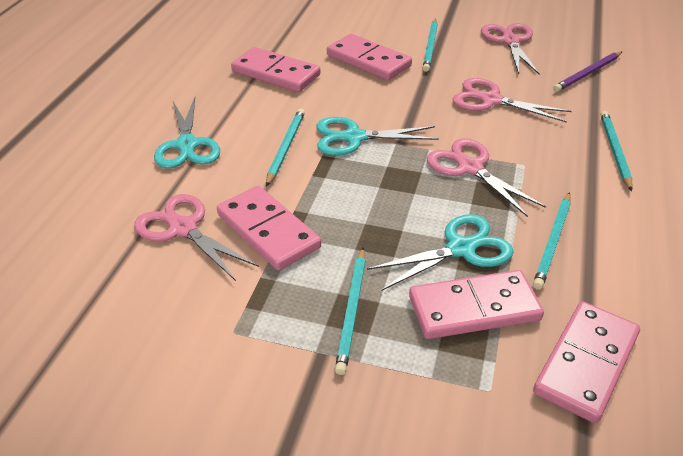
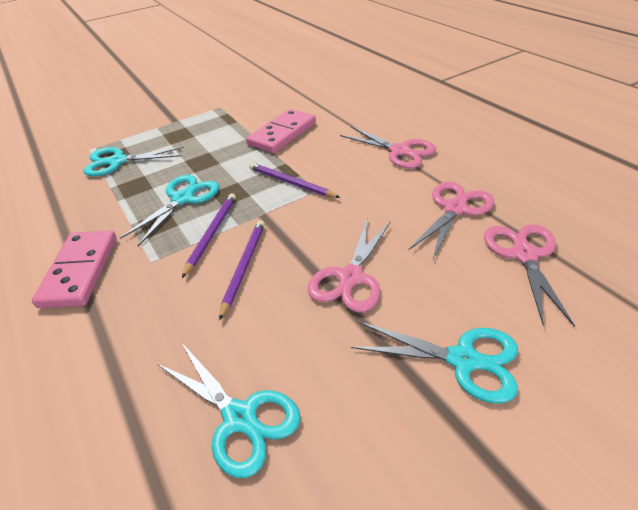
pink domino: [217,186,321,271] [231,47,321,92] [327,34,412,80] [409,270,544,339] [533,301,640,423] = 5 -> [32,230,117,308] [246,109,316,153] = 2
purple pencil: [553,51,622,92] = 1 -> [182,193,236,278] [219,220,265,321] [249,163,340,198] = 3
turquoise pencil: [266,109,305,186] [335,248,366,375] [423,19,438,72] [533,192,571,290] [600,111,632,191] = 5 -> none = 0
turquoise scissors: [154,97,220,169] [317,117,439,156] [367,214,514,290] = 3 -> [84,147,184,176] [120,175,219,246] [157,343,301,478] [351,322,518,404] = 4

